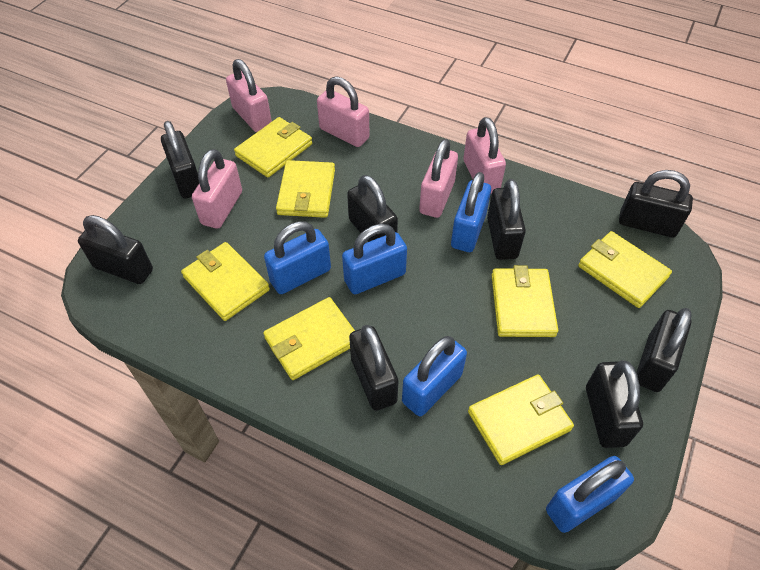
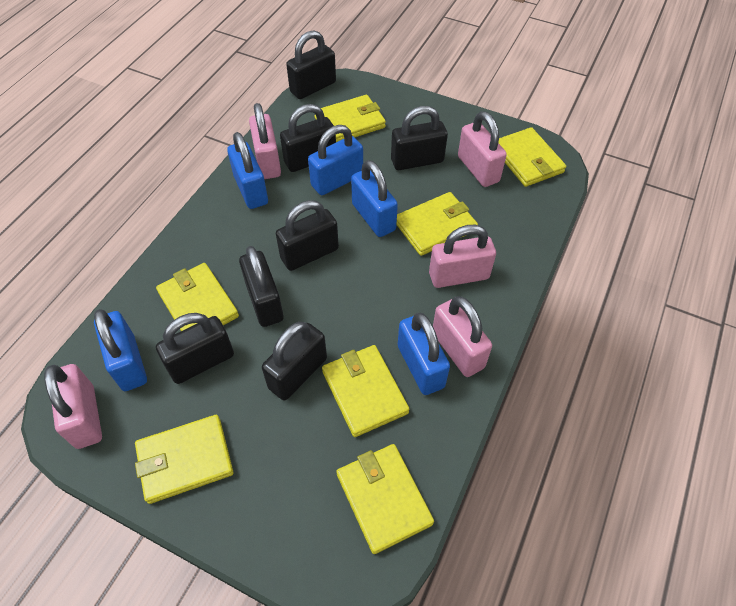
black padlock: [78,215,153,284] [161,121,199,199] [347,175,398,242] [349,325,398,411] [487,179,526,260] [586,360,643,448] [619,170,693,237] [636,308,692,392] = 8 -> [156,313,234,384] [239,246,284,327] [262,322,327,400] [276,200,339,271] [280,104,336,172] [286,30,336,99] [391,106,448,170] = 7

